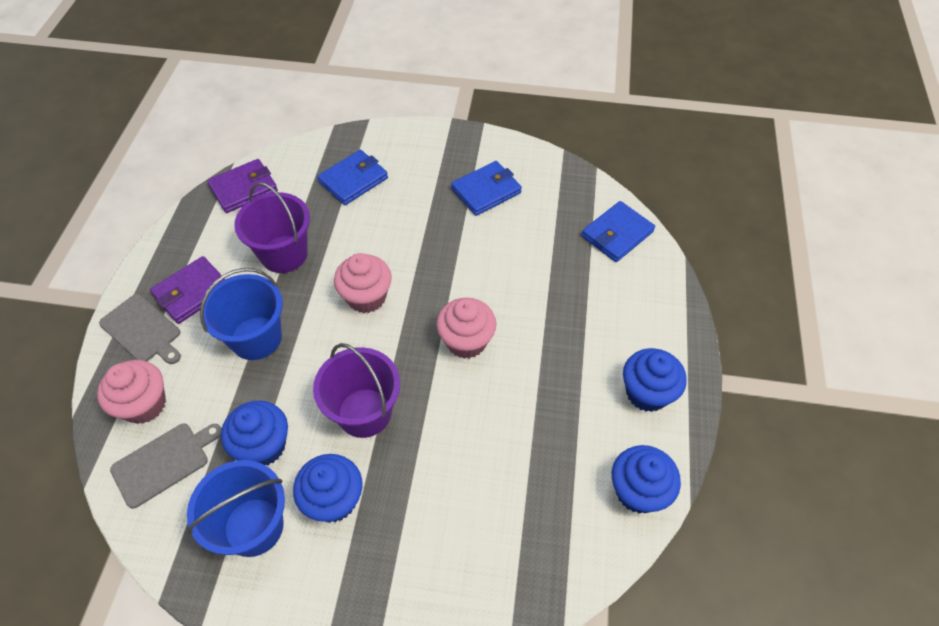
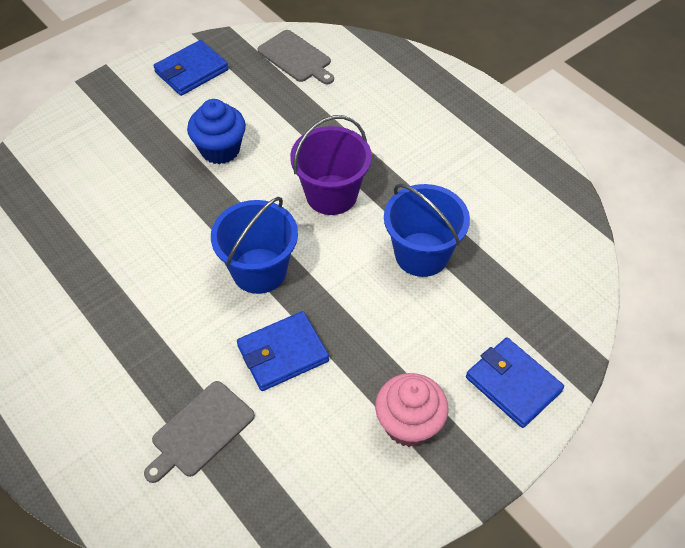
blue cupcake: [221,401,288,465] [293,454,363,523] [612,445,681,513] [623,348,687,412] = 4 -> [187,99,246,164] = 1
pink cupcake: [97,360,166,424] [334,253,392,313] [436,298,496,359] = 3 -> [375,373,448,447] = 1
purple bucket: [234,182,310,273] [313,343,400,438] = 2 -> [290,115,372,215] = 1
purple wallet: [150,256,225,324] [207,159,278,213] = 2 -> none = 0

